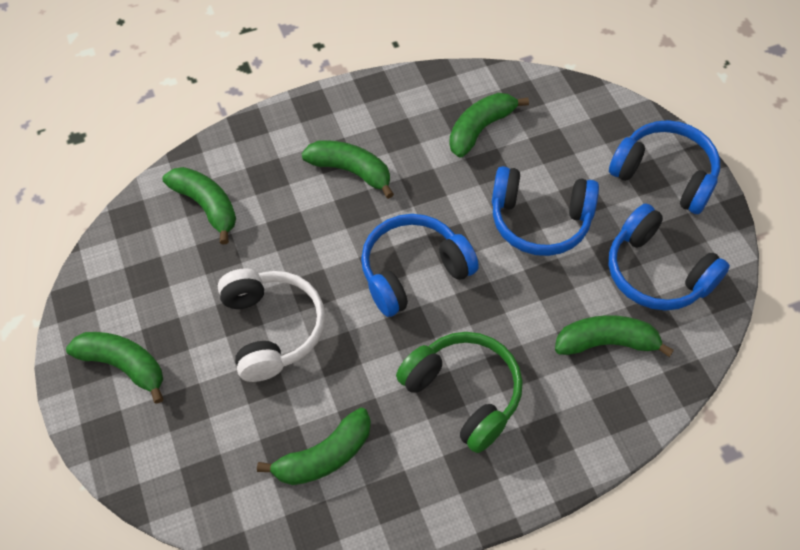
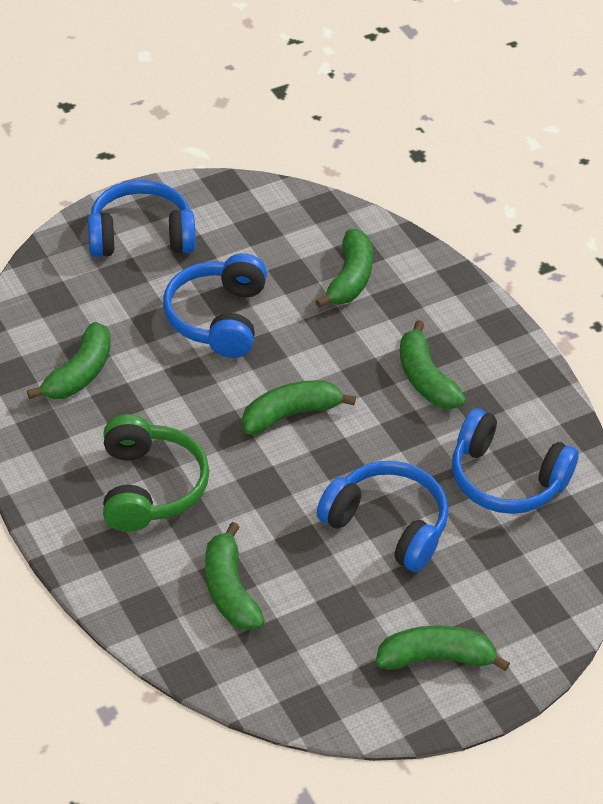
white headphones: [218,268,325,382] = 1 -> none = 0

